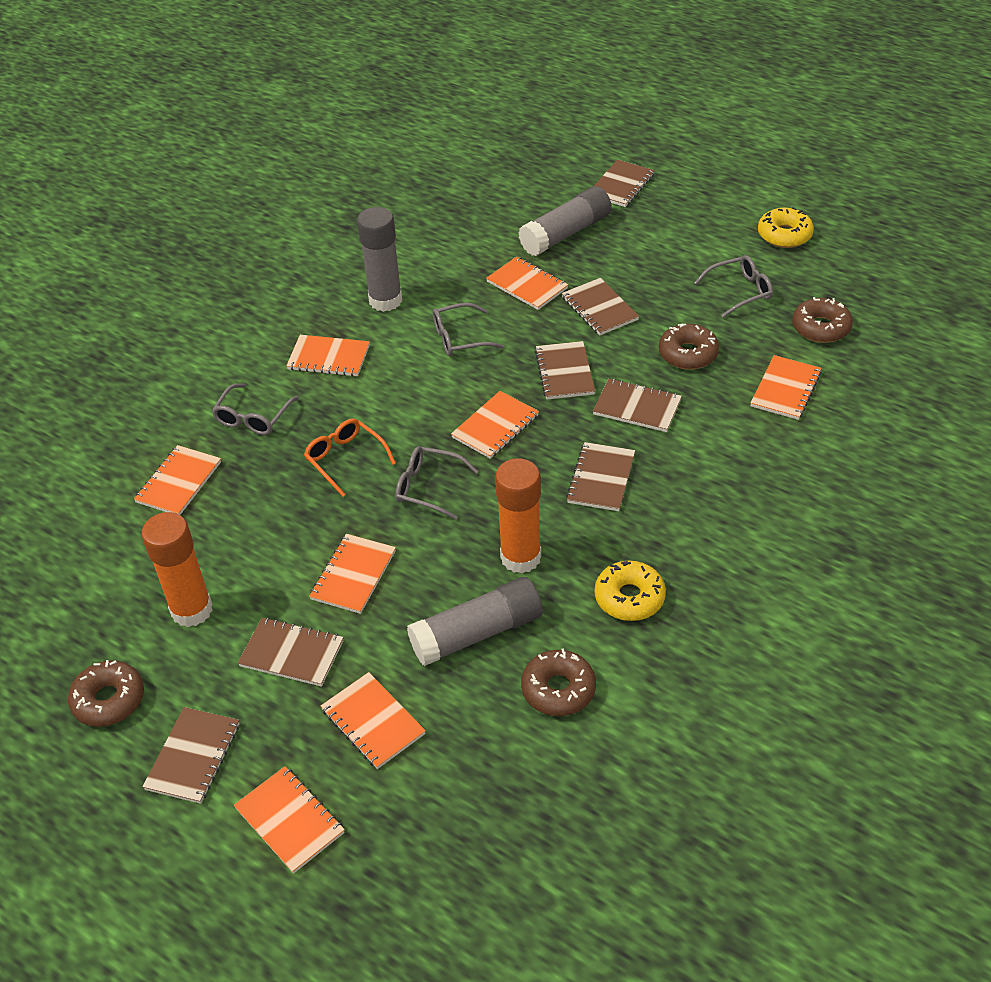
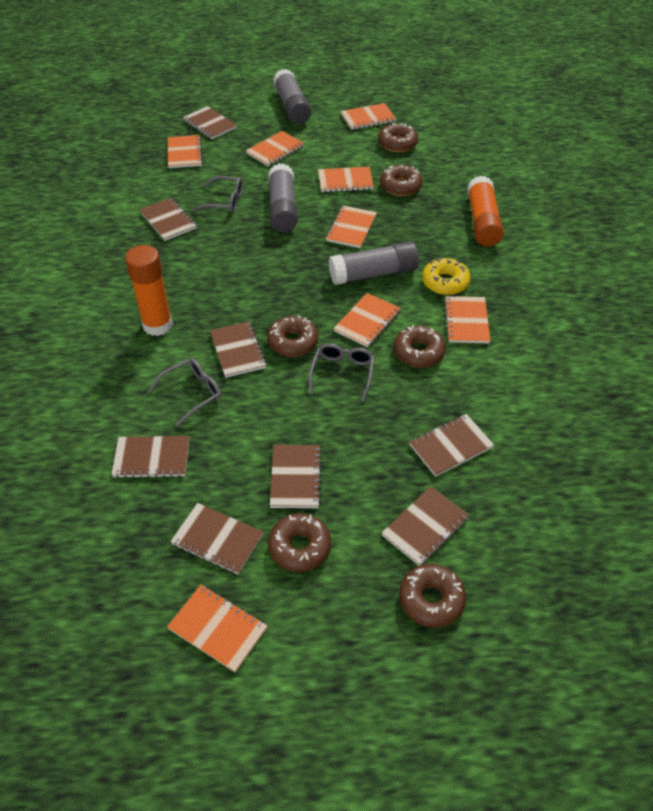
brown donut: [68,660,144,727] [521,648,596,716] [659,323,719,370] [792,297,853,343] = 4 -> [267,315,319,357] [268,513,331,572] [378,123,418,152] [380,165,423,196] [393,325,446,368] [399,564,466,628] = 6
brown notebook: [143,707,240,804] [238,617,344,687] [535,341,595,399] [562,278,639,335] [566,442,635,511] [593,379,682,432] [594,160,655,207] = 7 -> [111,436,190,478] [140,198,197,241] [170,503,263,575] [183,106,237,139] [210,321,267,378] [270,445,322,508] [382,486,469,566] [409,414,494,477] = 8
grey glasses: [212,384,299,435] [395,446,478,520] [433,303,504,356] [694,255,773,318] = 4 -> [148,358,222,427] [192,176,243,213] [309,343,375,402] = 3
orange glasses: [304,419,396,497] = 1 -> none = 0
yellow donut: [595,561,666,621] [758,207,814,248] = 2 -> [422,257,471,295] = 1

